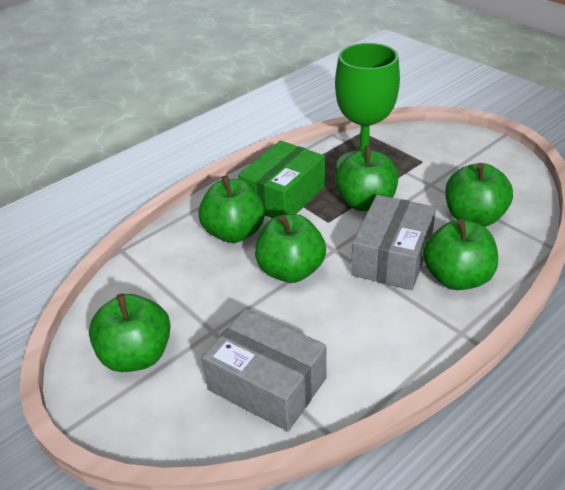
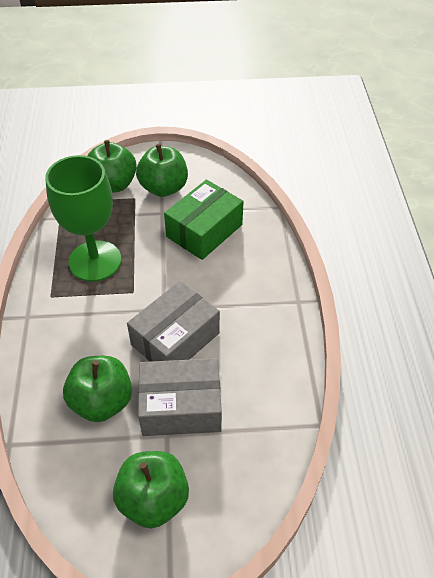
green apple: [89,294,171,372] [199,175,265,243] [255,214,326,283] [335,146,398,211] [423,219,498,290] [445,163,513,227] = 6 -> [63,356,132,422] [87,140,137,193] [113,451,189,528] [136,144,188,197] = 4

